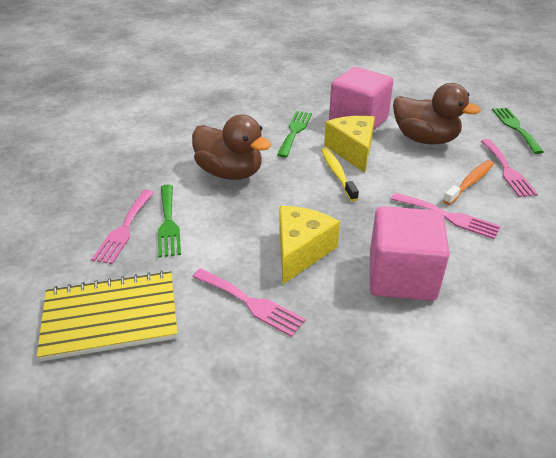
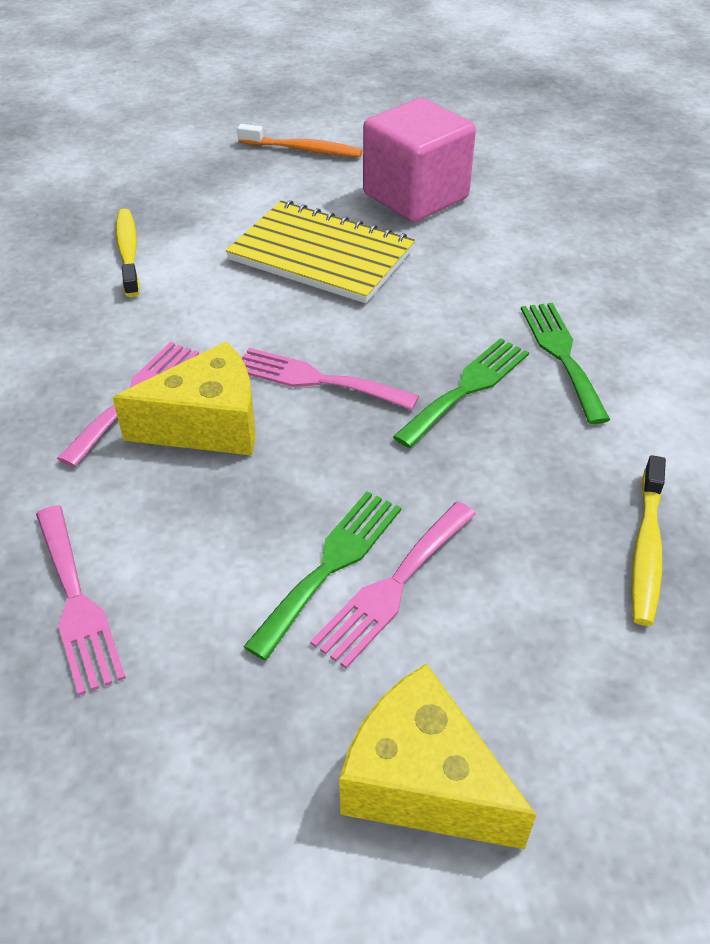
brown duck: [192,115,271,180] [393,83,481,145] = 2 -> none = 0
pink cube: [329,67,393,130] [370,206,450,301] = 2 -> [363,98,476,222] = 1
yellow toothbrush: [321,148,359,201] = 1 -> [116,209,140,297] [631,455,666,626] = 2

